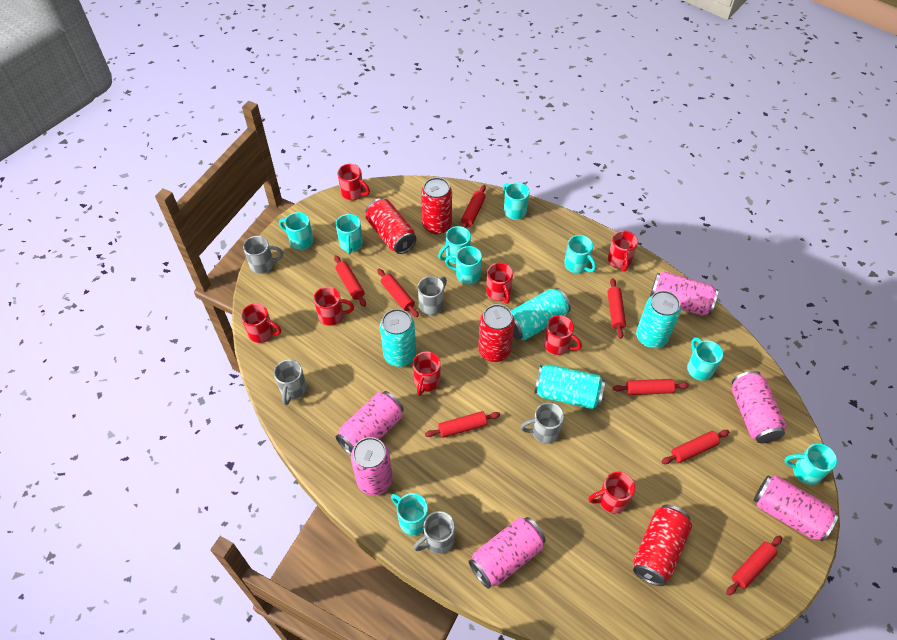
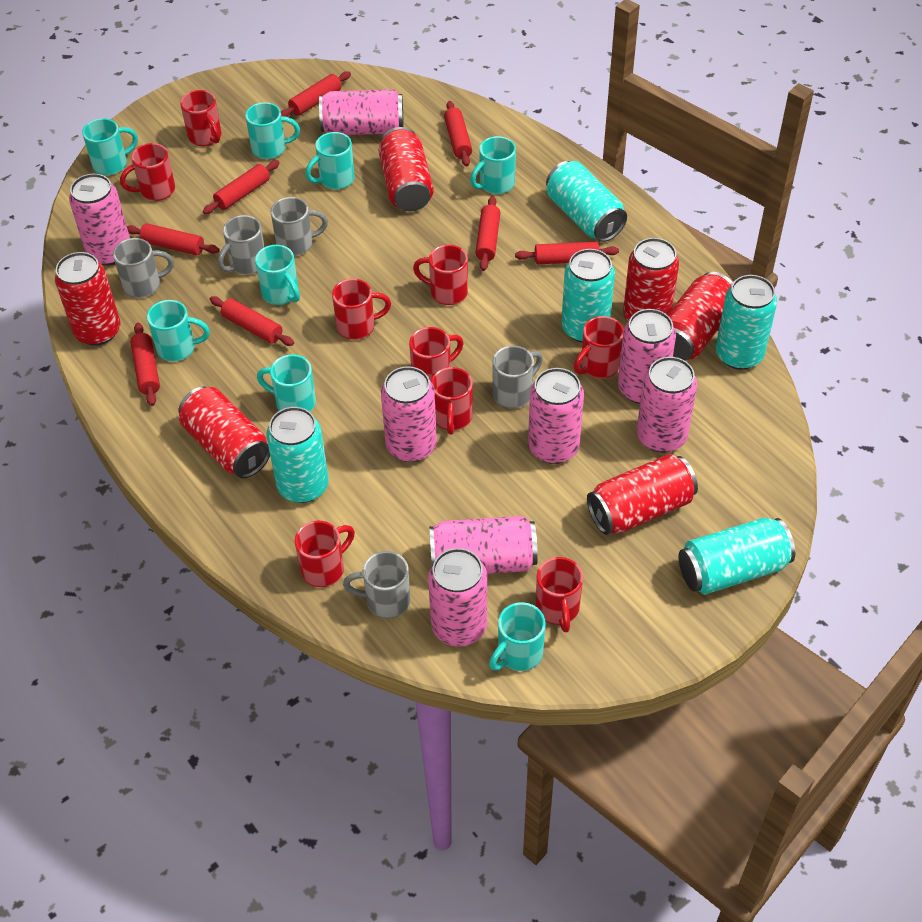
pink can: [335,391,404,455] [351,437,393,495] [468,517,546,589] [650,272,719,316] [732,371,787,443] [754,475,838,541] = 6 -> [69,174,130,266] [319,89,403,135] [381,366,437,462] [428,548,487,646] [429,516,538,574] [528,368,584,464] [618,309,676,404] [637,357,697,453] = 8
red can: [365,198,417,254] [421,177,452,234] [478,304,515,362] [633,505,692,586] = 4 -> [55,252,121,346] [179,387,270,478] [379,127,434,211] [587,454,698,535] [623,238,679,322] [667,272,733,360] = 6
red mug: [241,303,281,343] [314,287,354,326] [338,164,370,201] [413,351,441,396] [486,263,513,304] [544,315,582,355] [588,471,635,513] [608,231,638,271] = 8 -> [120,143,175,201] [180,90,222,146] [295,521,355,587] [332,278,391,340] [409,327,464,381] [413,245,468,305] [431,367,473,435] [536,557,583,632] [574,316,624,378] = 9
turquoise can: [380,309,416,367] [511,288,571,340] [534,364,605,409] [636,290,681,348] = 4 -> [266,407,329,503] [546,161,627,242] [561,249,615,343] [679,518,795,595] [716,275,777,370] = 5
turquoise mug: [279,212,313,250] [336,214,363,254] [391,493,428,535] [438,226,471,264] [445,246,482,285] [503,182,529,220] [564,235,596,273] [687,337,723,380] [784,443,837,485] = 9 -> [82,118,138,175] [147,300,210,361] [245,102,300,159] [255,245,300,305] [257,354,316,412] [305,132,355,190] [470,136,516,194] [489,602,546,671] = 8

